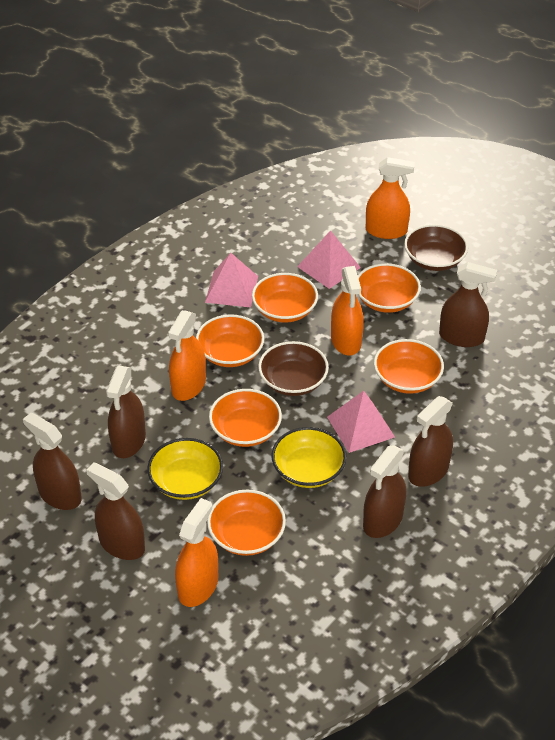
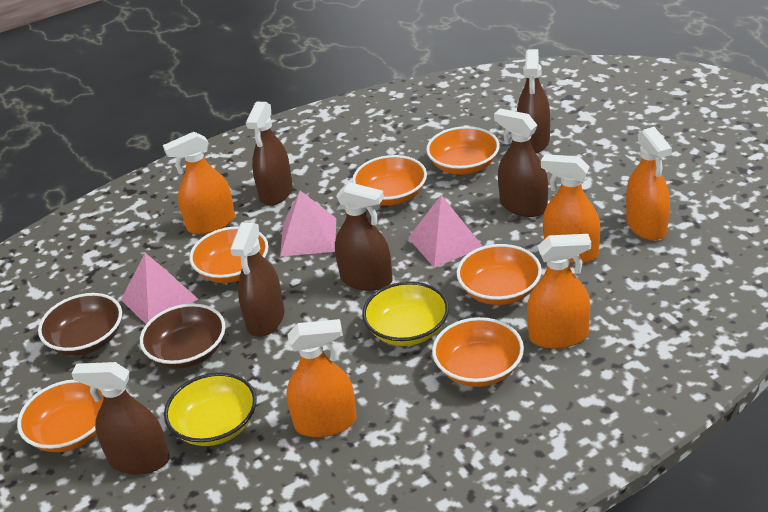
orange spray bottle: [168,310,206,401] [175,498,218,607] [331,266,364,355] [366,157,415,239] = 4 -> [163,132,235,234] [286,319,357,437] [527,234,591,349] [541,154,600,263] [626,127,672,241] = 5

